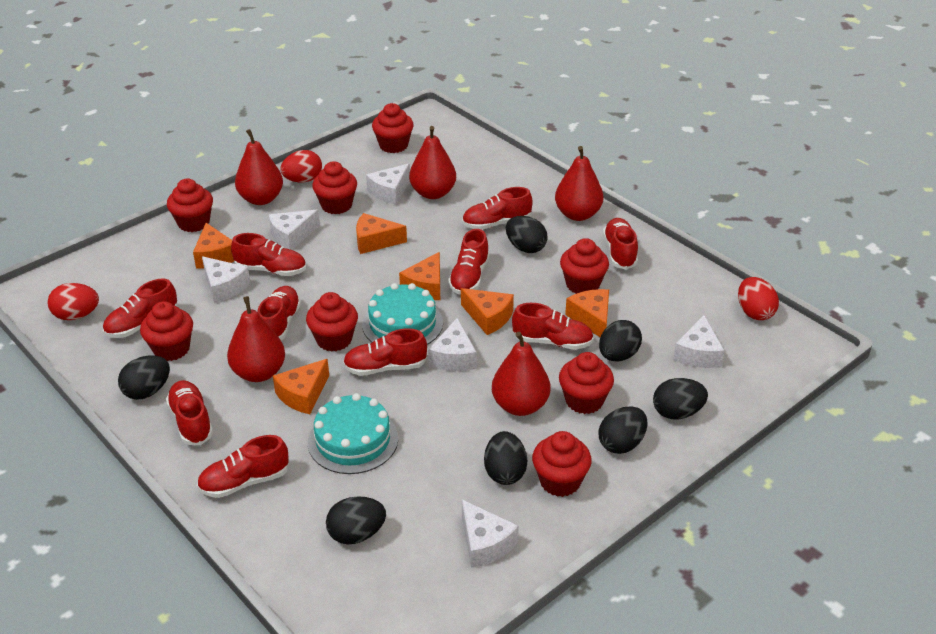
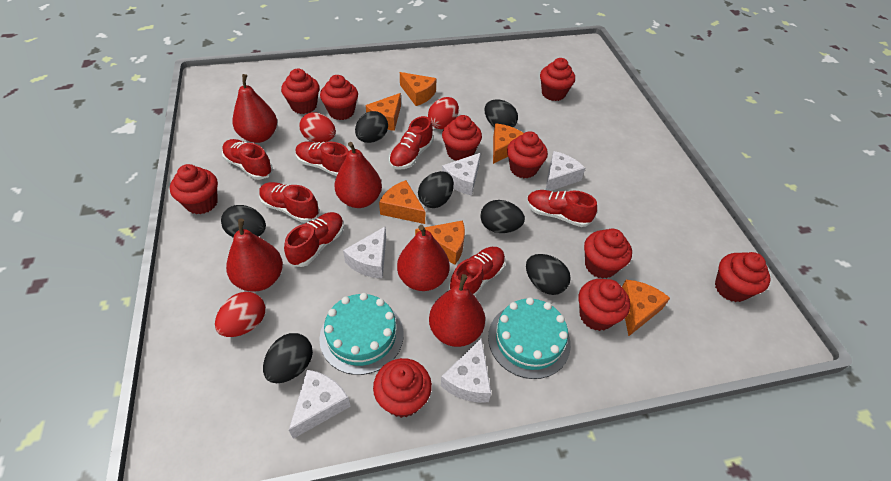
red cupcake: [140,301,193,361] [167,178,213,232] [306,292,358,352] [312,161,357,214] [372,103,414,153] [532,431,592,497] [559,352,614,414] [560,238,609,294] = 8 -> [170,164,218,214] [281,69,320,114] [320,75,358,120] [373,358,432,418] [442,115,482,161] [507,131,548,178] [540,58,575,101] [579,279,630,331] [584,229,632,279] [715,252,771,302] = 10
red shoe: [103,278,177,338] [166,380,213,445] [197,435,289,498] [231,233,306,276] [257,286,301,340] [343,328,427,376] [448,229,490,295] [462,187,533,229] [512,303,594,350] [603,218,638,270] = 10 -> [222,139,273,180] [259,182,319,223] [284,212,344,267] [296,141,349,176] [389,116,433,170] [449,247,506,296] [527,190,597,227] = 7
white cheese: [202,256,250,303] [269,210,320,250] [366,163,410,205] [428,318,477,371] [462,500,519,568] [673,315,725,368] = 6 -> [289,370,351,439] [343,227,386,279] [441,338,491,402] [442,153,481,195] [545,151,585,191] = 5

